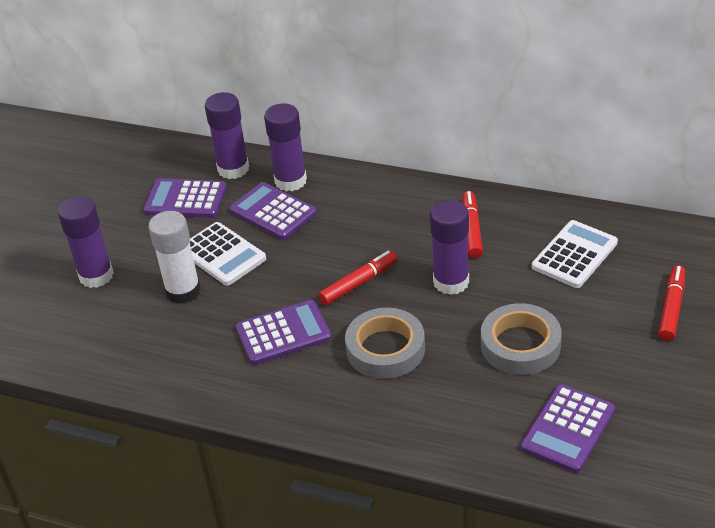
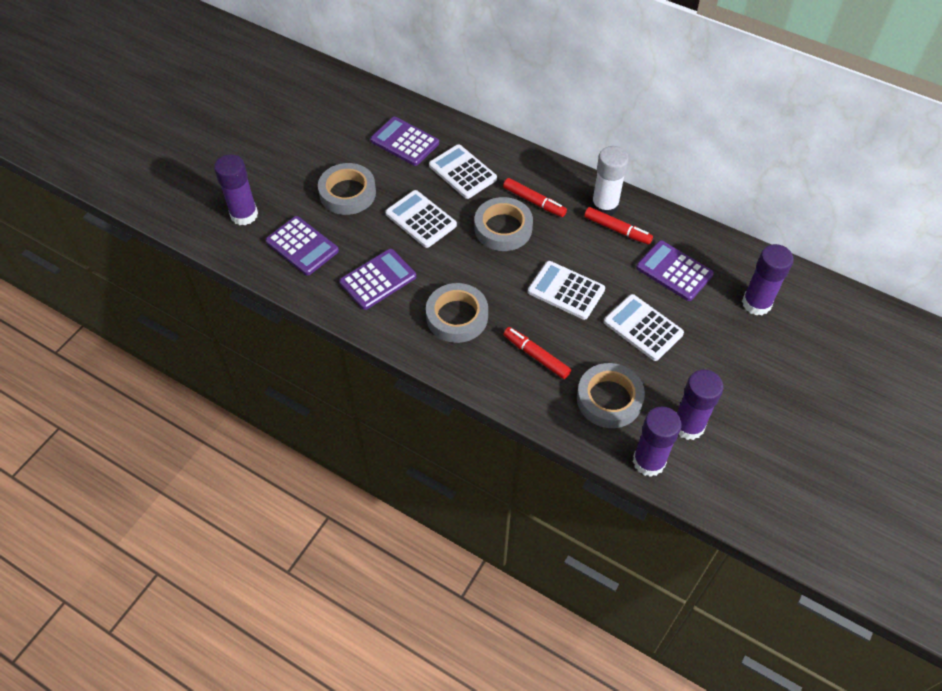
grey tape: [345,308,425,379] [481,303,562,375] = 2 -> [318,163,376,215] [426,283,488,343] [475,197,533,251] [577,363,645,428] = 4
white calculator: [190,222,266,286] [532,220,618,288] = 2 -> [385,190,457,248] [429,144,497,199] [528,261,605,320] [604,294,684,361] = 4

